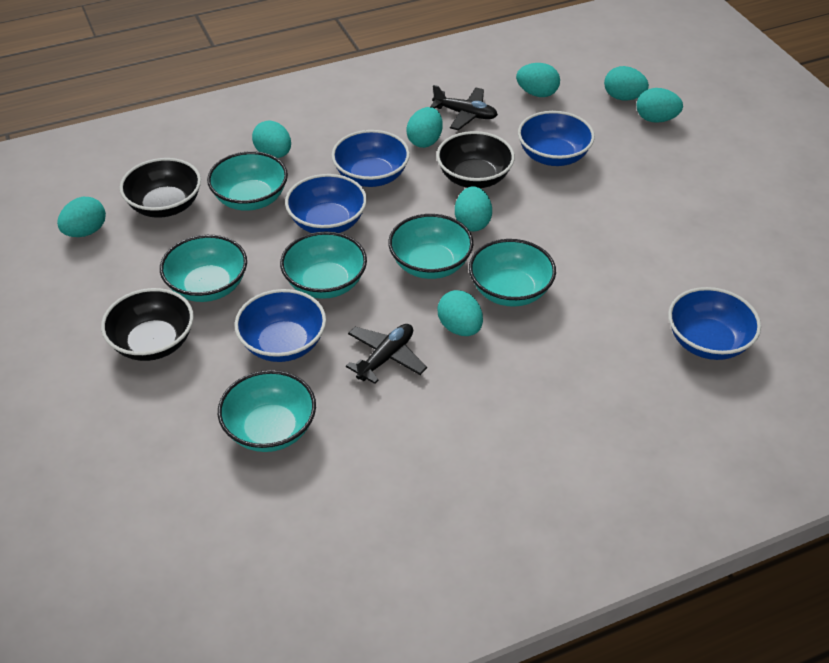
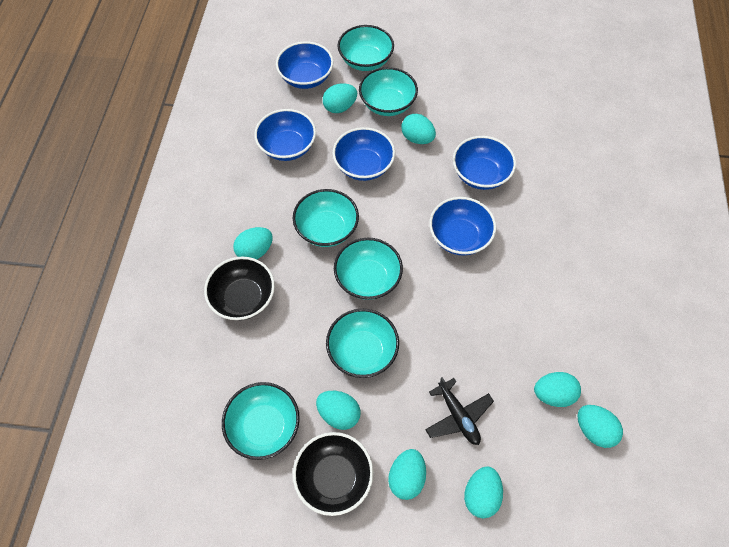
black bowl: [101,288,194,361] [120,158,201,218] [436,131,515,188] = 3 -> [204,257,275,320] [293,432,373,516] = 2
black plane: [346,324,427,384] [430,85,498,130] = 2 -> [425,377,494,445] = 1

